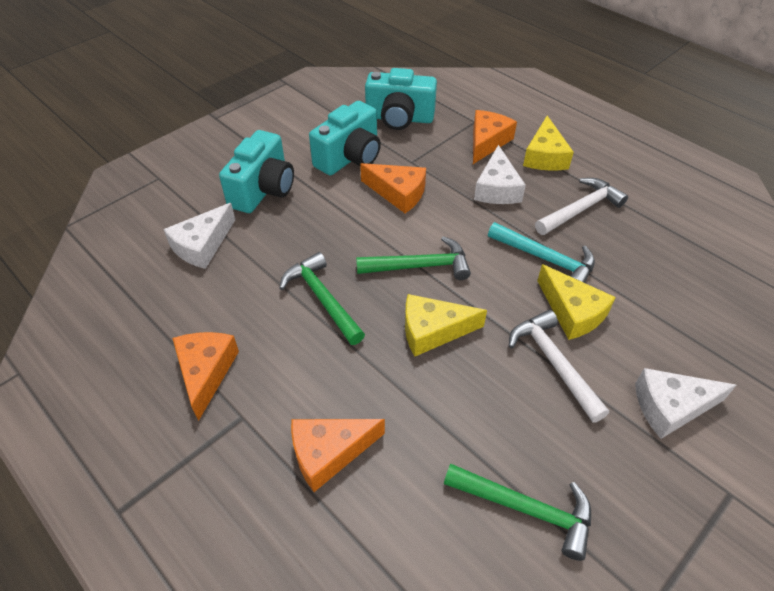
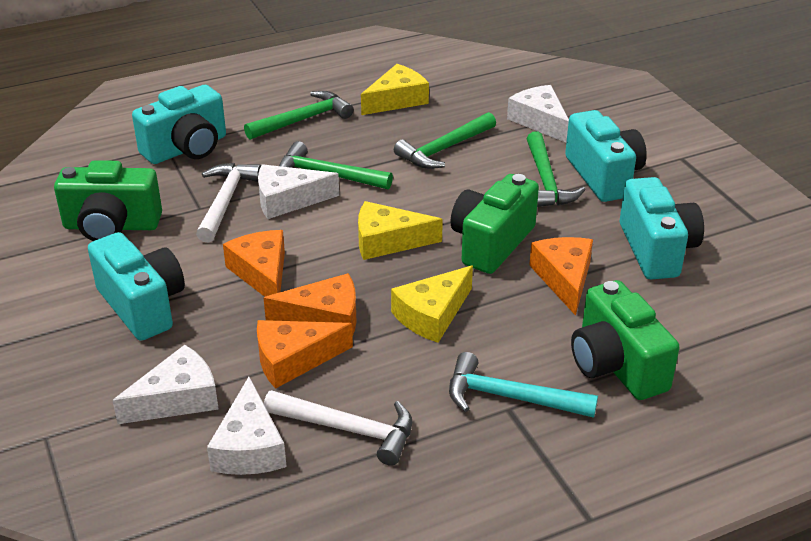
green camera: none = 0 -> [54,160,162,241] [450,174,539,274] [571,280,680,400] = 3
green hammer: [279,252,365,345] [356,236,471,280] [444,464,591,561] = 3 -> [244,91,353,140] [279,141,393,190] [394,112,496,169] [527,131,586,207] = 4
turquoise camera: [219,130,294,213] [309,101,381,175] [365,68,437,130] = 3 -> [88,232,185,341] [132,85,226,164] [565,110,647,202] [620,177,704,279] = 4
white cheese: [163,203,235,269] [474,145,526,204] [635,368,736,439] = 3 -> [112,345,219,424] [207,377,287,475] [258,164,339,219] [507,85,569,143] = 4

